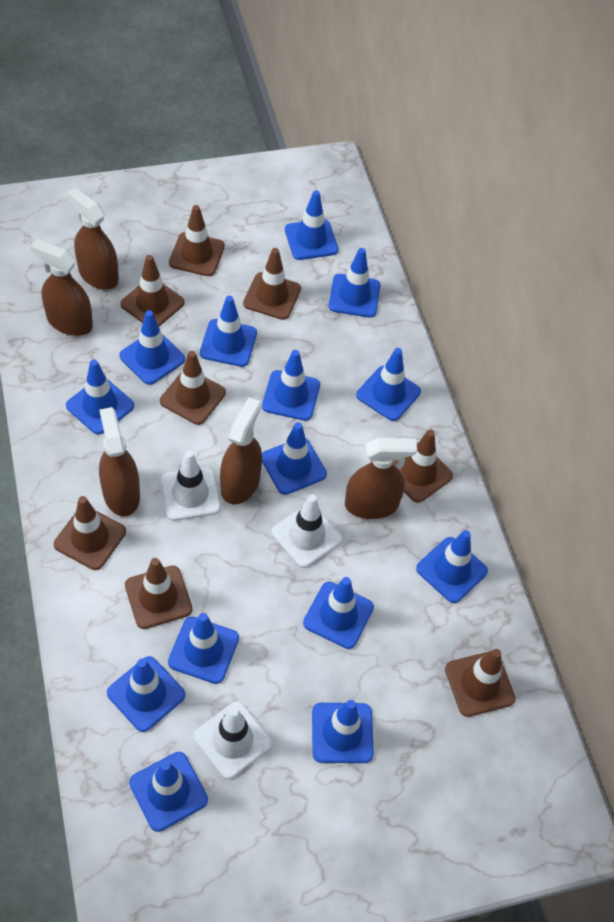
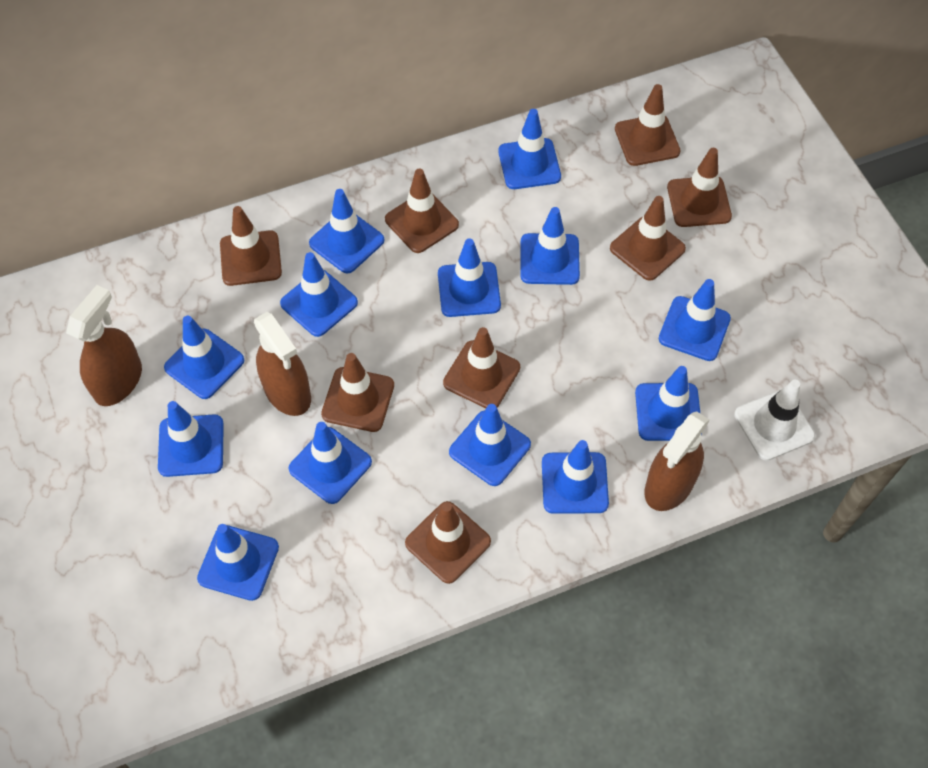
blue traffic cone: [66,360,134,435] [107,656,185,732] [119,310,185,385] [129,752,208,832] [168,613,239,684] [200,296,257,367] [262,350,320,421] [262,422,327,495] [285,190,338,260] [303,577,374,649] [312,700,374,763] [329,248,380,318] [356,348,421,421] [416,530,488,603] = 14 -> [158,401,224,477] [164,316,244,399] [197,524,279,601] [280,252,358,337] [288,422,372,504] [309,189,384,274] [438,238,501,317] [449,404,531,486] [498,109,561,189] [521,207,580,285] [542,440,609,514] [635,366,702,441] [659,279,731,361] = 13
brown spray bottle: [30,239,93,336] [67,187,119,290] [99,407,140,516] [220,397,262,504] [345,438,417,519] = 5 -> [66,285,142,406] [254,312,311,416] [645,412,709,511] = 3
white traffic cone: [161,451,221,521] [193,701,272,779] [271,494,342,568] = 3 -> [734,380,815,461] = 1

